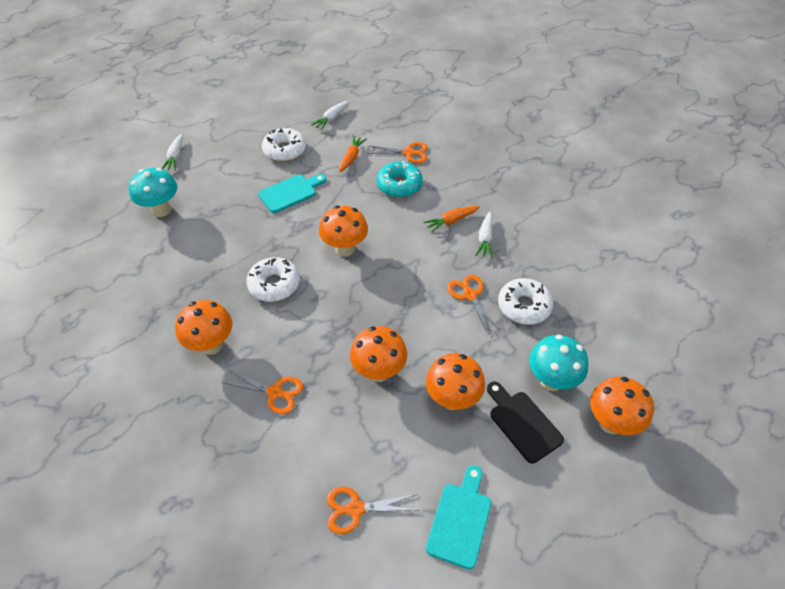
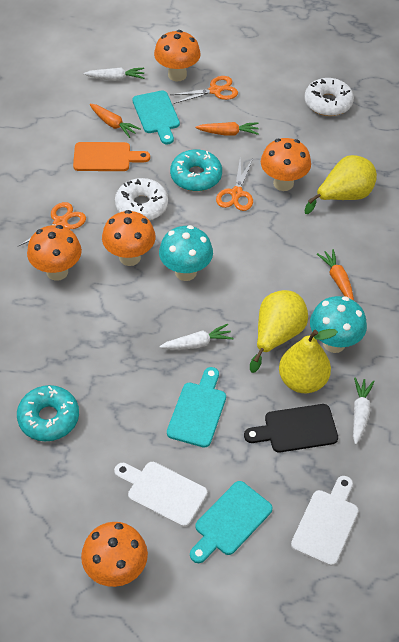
orange carrot: [339,136,367,172] [424,206,480,233] = 2 -> [89,104,141,138] [195,122,259,136] [317,249,354,301] = 3
orange cutting board: none = 0 -> [73,142,150,171] = 1
orange scissors: [221,370,303,414] [327,487,417,534] [367,142,428,163] [447,275,500,334] = 4 -> [19,202,86,246] [170,76,238,104] [216,159,253,211] = 3
turquoise cutting board: [258,174,326,213] [426,465,491,569] = 2 -> [133,91,180,145] [167,367,226,448] [190,481,273,563] = 3
turquoise donut: [376,161,423,198] = 1 -> [17,385,79,441] [170,149,222,191] = 2
white cutting board: none = 0 -> [114,462,207,527] [291,476,359,566] = 2
white donut: [246,257,300,302] [262,128,306,162] [498,278,553,325] = 3 -> [115,178,168,220] [304,78,354,116] = 2
yellow pear: none = 0 -> [250,290,308,373] [279,329,338,393] [304,155,377,214] = 3

